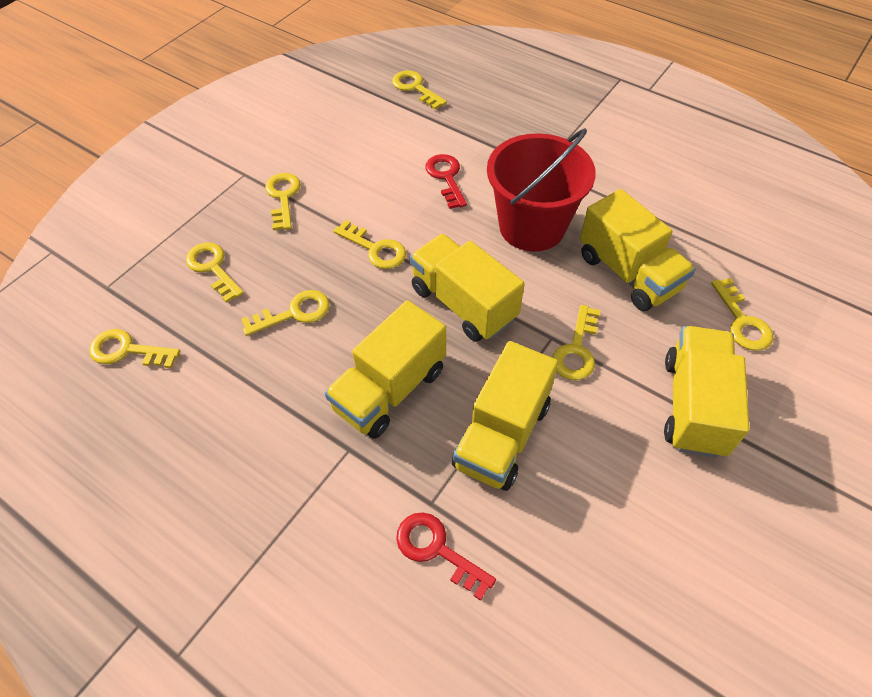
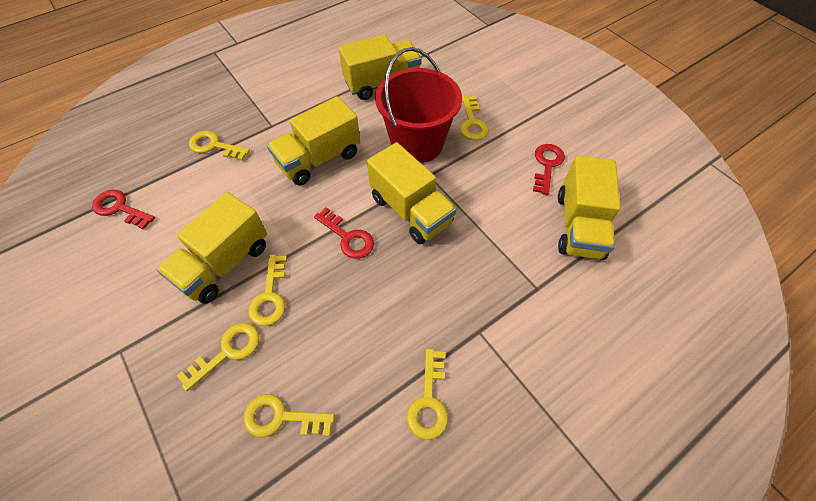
red key: [396,512,496,601] [426,154,467,209] = 2 -> [92,190,155,230] [314,207,374,259] [533,144,565,195] = 3
yellow key: [89,329,180,368] [186,242,244,303] [241,290,330,336] [265,173,301,230] [333,220,406,269] [392,70,447,110] [552,305,600,380] [711,278,773,351] = 8 -> [177,323,259,391] [189,131,250,161] [243,394,335,437] [248,255,287,326] [407,349,448,440] [460,96,489,141] = 6

